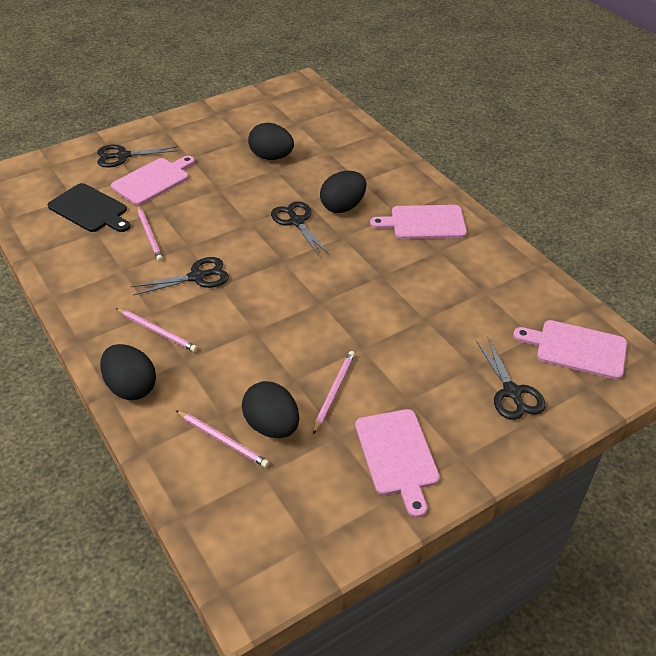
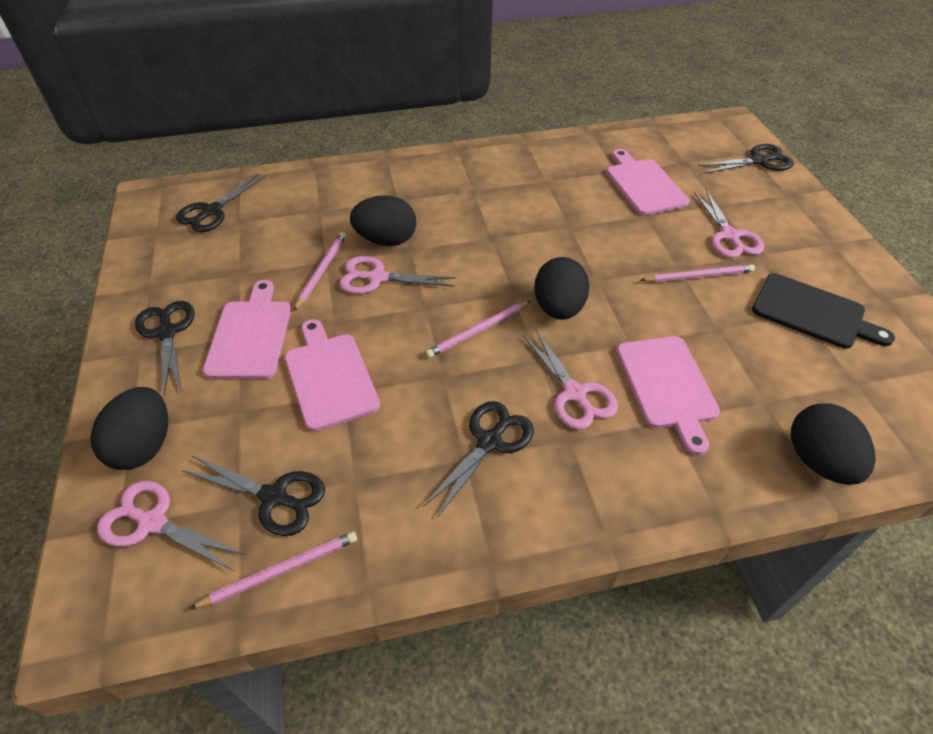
black scissors: [97,144,179,168] [131,257,229,296] [271,201,329,257] [476,337,546,420] = 4 -> [135,301,195,396] [176,173,266,232] [183,456,325,536] [423,401,534,518] [698,144,794,174] = 5
pink scissors: none = 0 -> [97,481,246,571] [339,256,457,294] [522,328,618,430] [694,190,764,258] = 4

